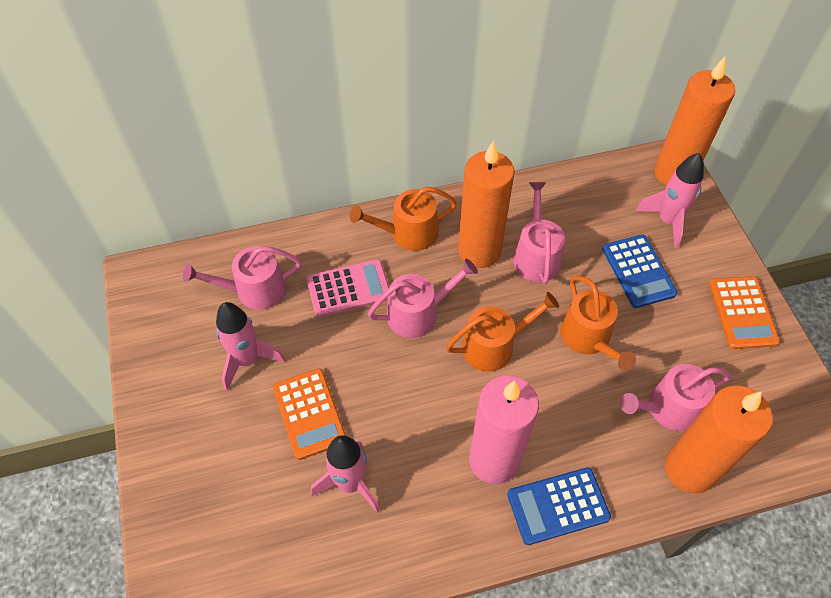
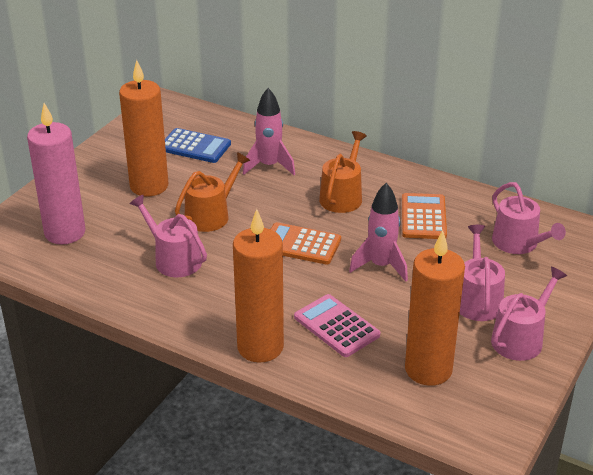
blue calculator: [507,467,611,545] [602,234,678,308] = 2 -> [165,128,231,163] = 1
orange watering can: [350,186,457,251] [446,292,559,372] [560,275,636,371] = 3 -> [175,152,251,232] [319,131,367,213] = 2
pink rocket: [216,302,285,390] [311,435,380,513] [636,153,704,248] = 3 -> [243,88,295,175] [349,183,408,281] = 2

